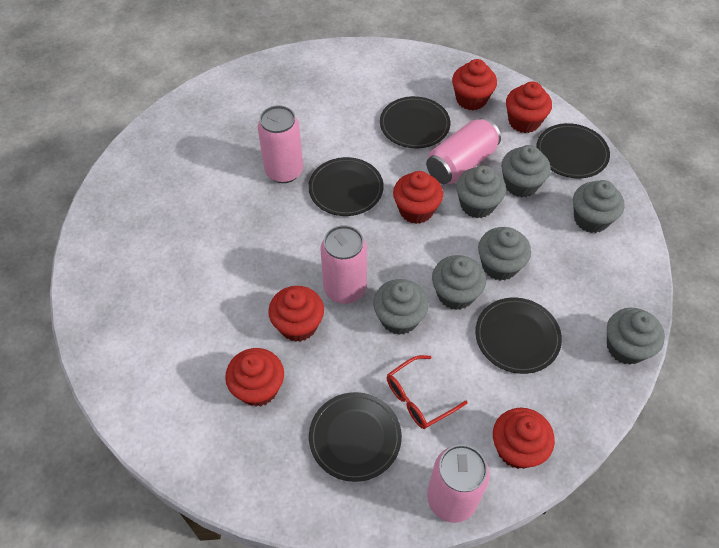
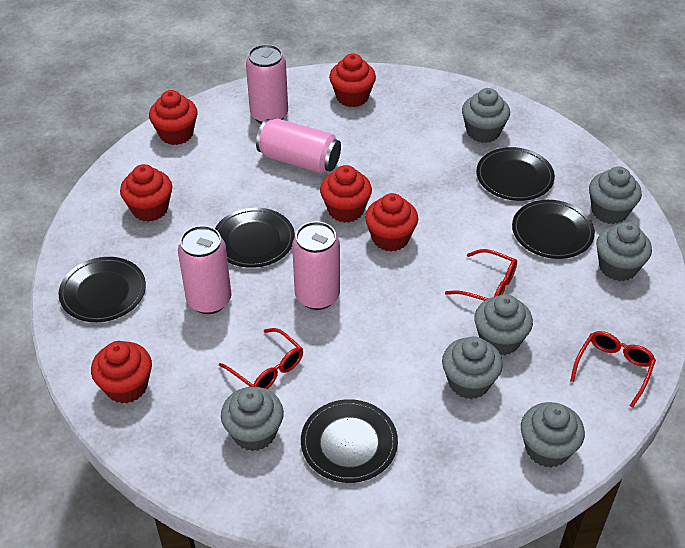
red glasses: [387,355,468,429] = 1 -> [219,328,303,389] [445,249,517,301] [570,331,656,408] = 3

